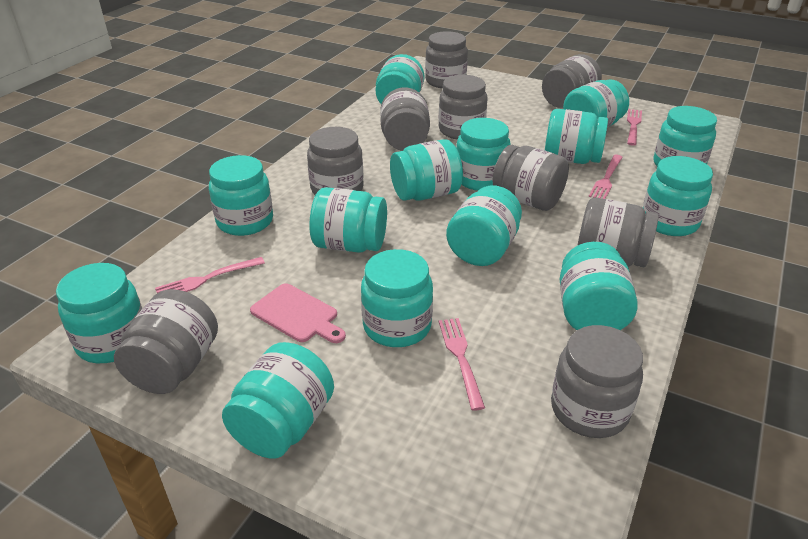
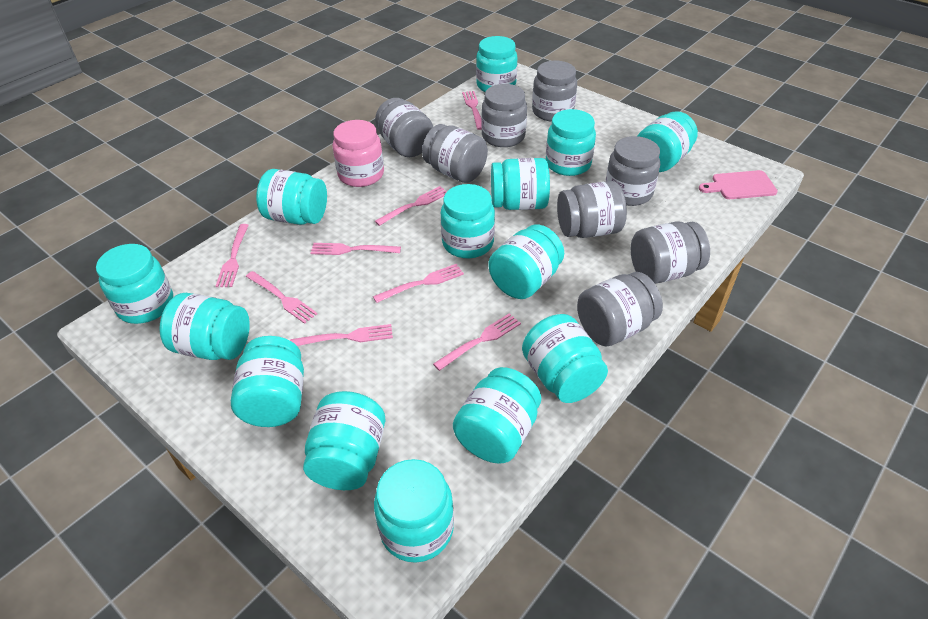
grey jar: [114,289,218,394] [307,127,364,195] [380,87,430,151] [425,31,468,88] [439,75,487,140] [493,145,569,211] [542,54,602,108] [551,325,643,438] [577,198,659,267] = 9 -> [375,98,433,157] [422,124,488,183] [481,84,527,147] [532,61,577,122] [557,181,627,238] [577,272,663,346] [606,136,660,206] [631,222,710,284] = 8
pink fork: [155,257,265,293] [439,318,485,411] [589,155,623,199] [627,109,642,146] = 4 -> [216,224,249,287] [246,271,318,324] [290,324,393,346] [310,243,401,255] [373,264,464,303] [375,186,446,226] [433,313,521,371] [462,91,482,130] = 8
pink jar: none = 0 -> [333,120,384,187] = 1

